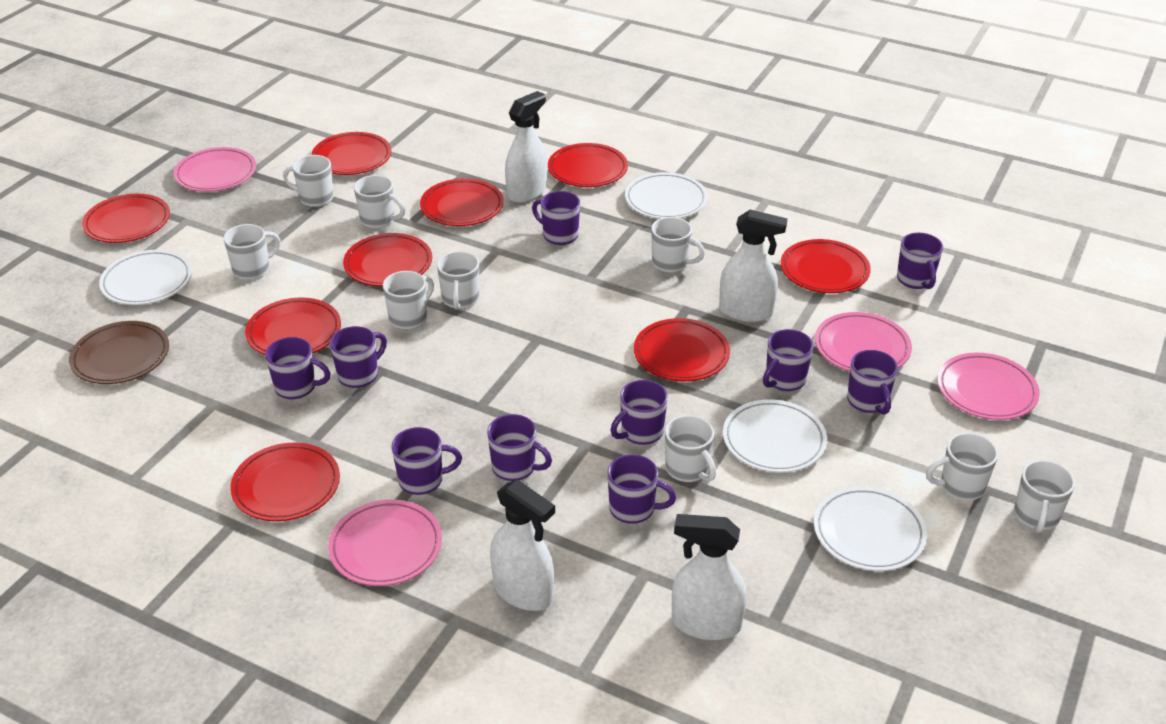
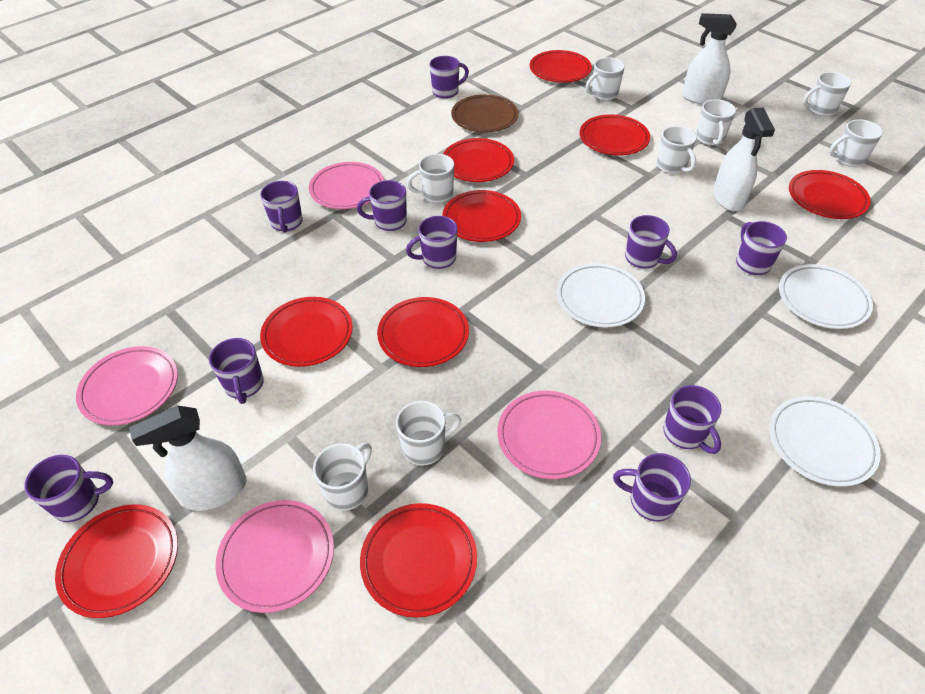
white mug: [223,224,281,280] [283,155,334,207] [354,175,405,228] [383,271,434,329] [437,251,479,310] [651,217,705,273] [665,415,716,482] [926,433,998,501] [1014,460,1075,533] = 9 -> [313,443,372,511] [396,401,461,466] [407,154,454,203] [586,57,625,101] [657,126,697,174] [696,99,736,146] [803,72,852,116] [829,119,883,167] = 8
white plate: [99,250,192,305] [625,172,708,219] [723,399,827,473] [814,486,927,571] = 4 -> [556,263,645,327] [769,396,881,487] [779,264,873,329] = 3
white spray bottle: [490,479,555,611] [505,91,547,203] [672,514,747,640] [719,210,788,322] = 4 -> [129,406,247,511] [683,13,737,105] [713,108,775,211] = 3

